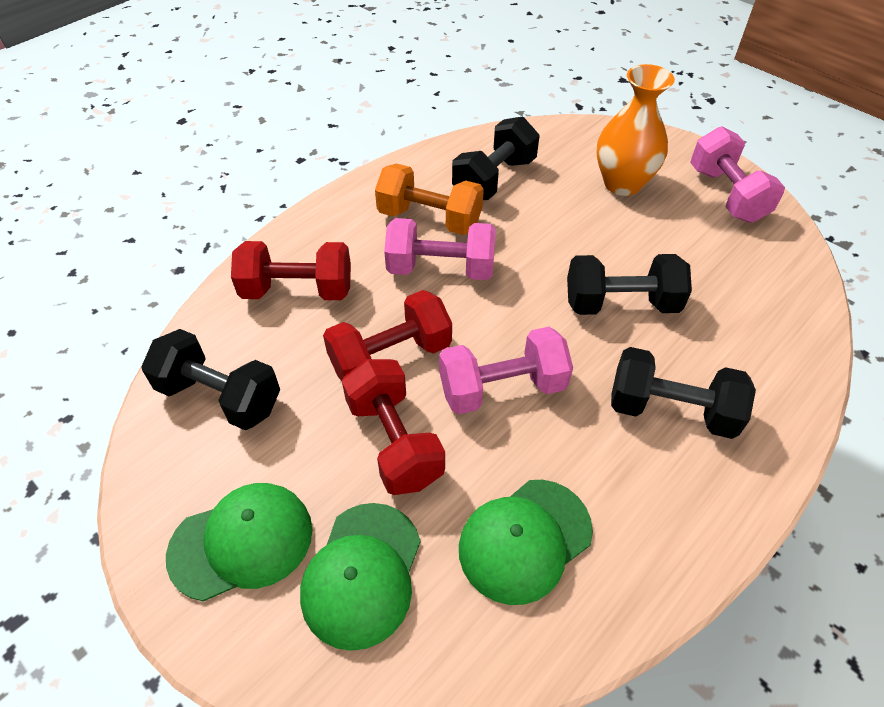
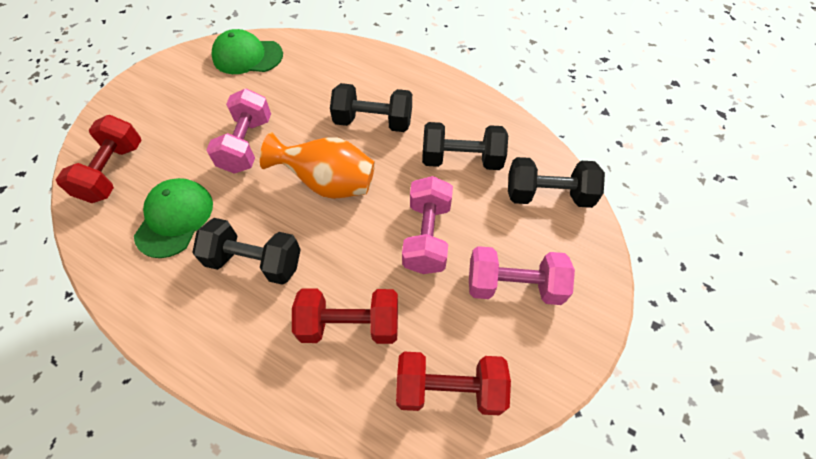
green cap: [166,483,313,601] [300,503,421,651] [459,480,593,605] = 3 -> [134,178,213,258] [211,29,283,74] = 2
orange dumbbell: [375,164,484,235] = 1 -> none = 0

